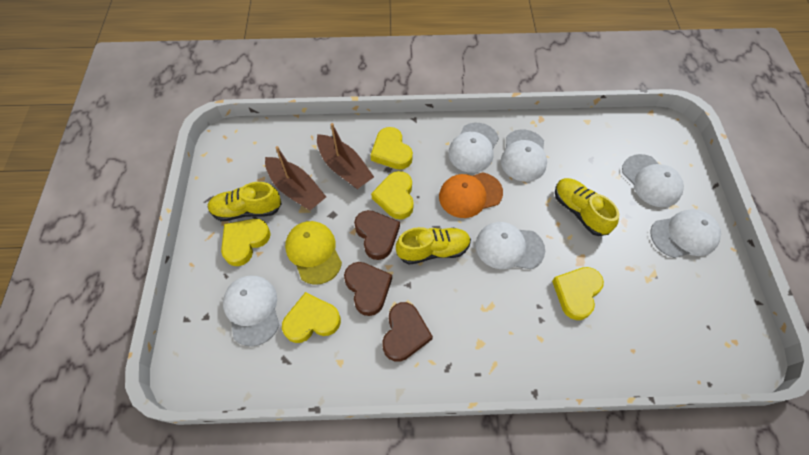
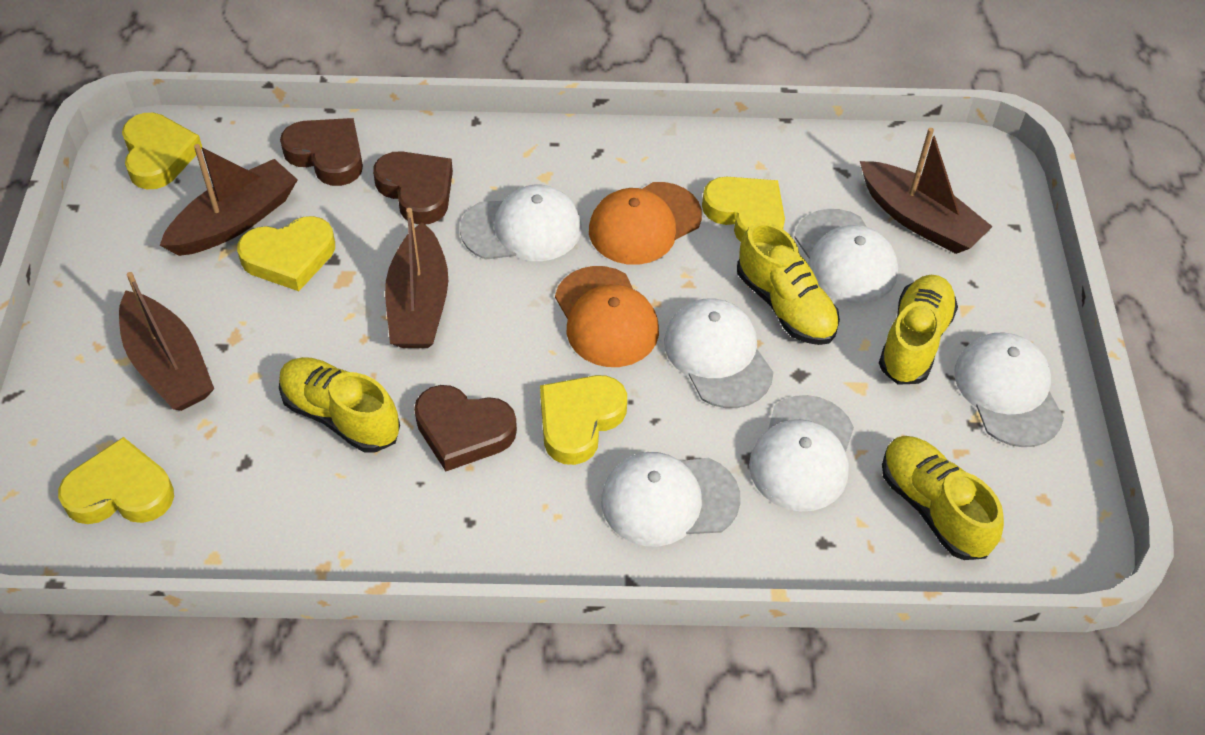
brown boat: [265,146,326,210] [317,123,374,189] = 2 -> [119,272,214,411] [160,144,298,256] [385,208,448,348] [860,128,993,254] = 4
orange cap: [439,172,503,218] = 1 -> [555,266,659,367] [589,182,702,265] = 2
yellow cap: [285,221,342,285] = 1 -> none = 0
yellow shoe: [207,182,282,221] [396,227,471,265] [555,178,619,236] = 3 -> [279,357,400,453] [737,222,840,345] [879,275,958,385] [882,436,1004,560] = 4

